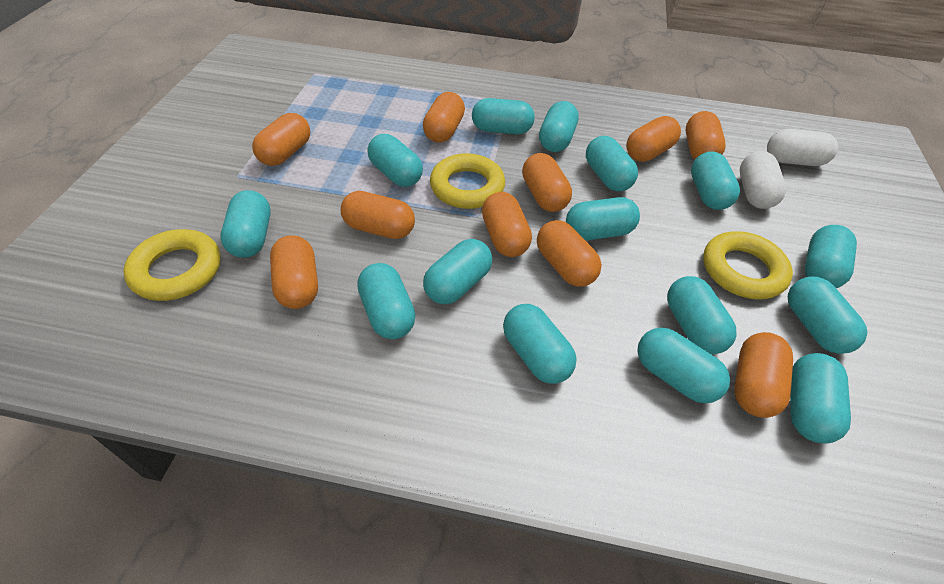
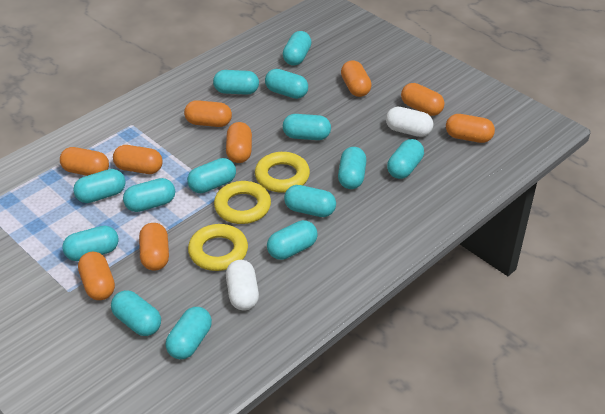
orange capsule: [252,113,310,166] [270,235,318,309] [341,191,415,239] [423,92,465,143] [482,192,532,257] [522,153,572,212] [537,220,602,287] [626,116,681,162] [686,111,726,160] [734,332,793,418] = 10 -> [60,147,109,176] [78,252,115,300] [113,145,163,174] [139,223,169,271] [184,100,232,127] [226,122,252,163] [341,60,372,97] [401,83,445,116] [446,114,495,143] = 9
turquoise capsule: [221,190,271,258] [357,263,416,339] [367,134,423,187] [423,239,492,304] [472,98,535,134] [503,304,577,384] [539,101,579,152] [566,197,640,240] [586,136,638,192] [637,328,730,403] [667,276,737,354] [691,151,740,210] [788,276,867,354] [791,353,851,444] [805,225,857,288] = 15 -> [62,226,119,261] [73,169,126,203] [111,290,161,336] [123,178,175,212] [165,307,212,359] [187,158,236,193] [213,70,259,95] [265,69,308,99] [267,220,318,260] [283,31,312,66] [283,114,331,140] [284,185,336,217] [338,147,367,189] [387,139,424,179] = 14

